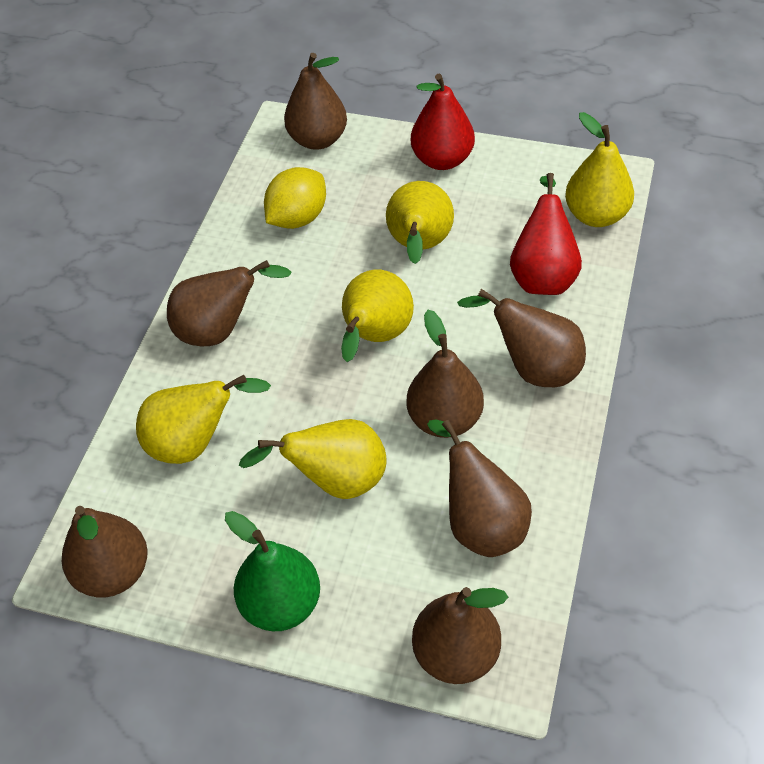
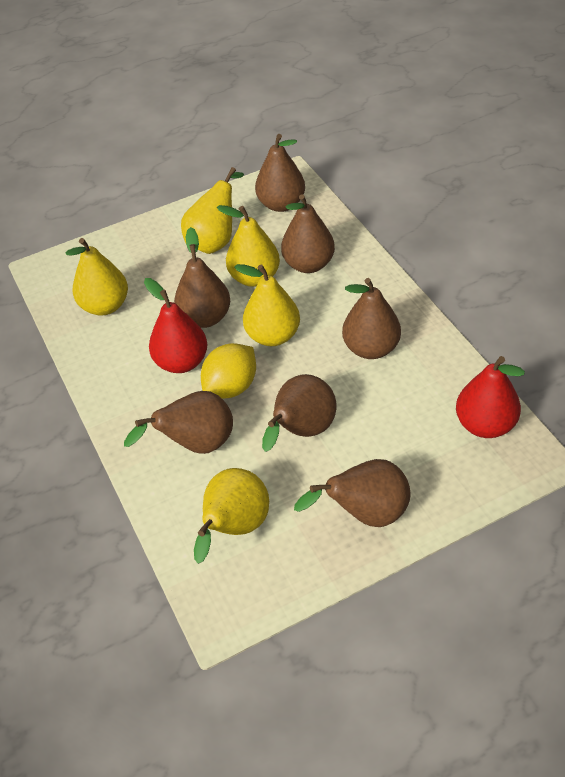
green pear: [225,511,320,631] = 1 -> none = 0

